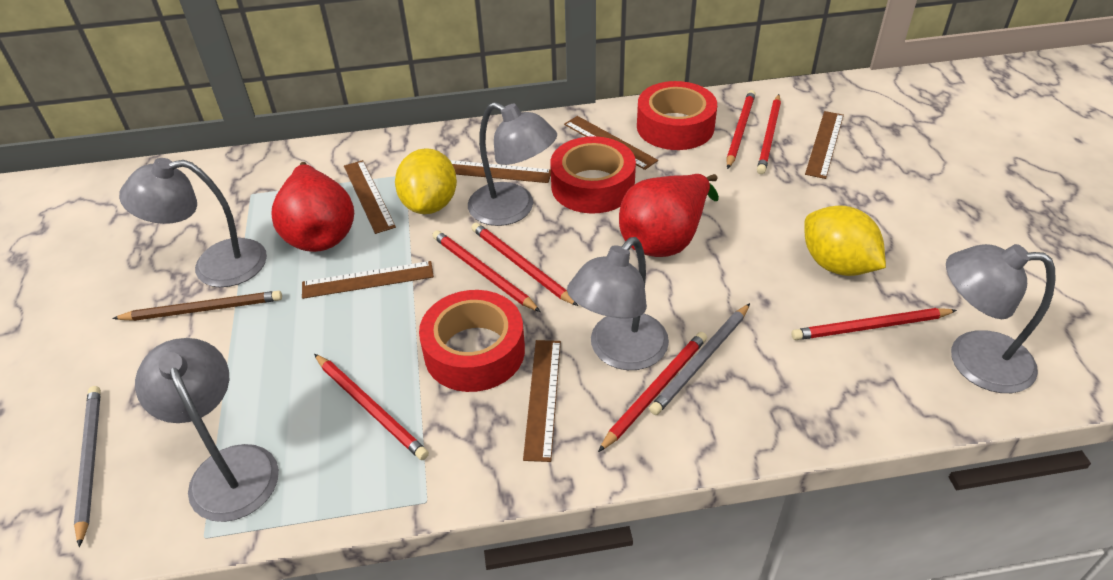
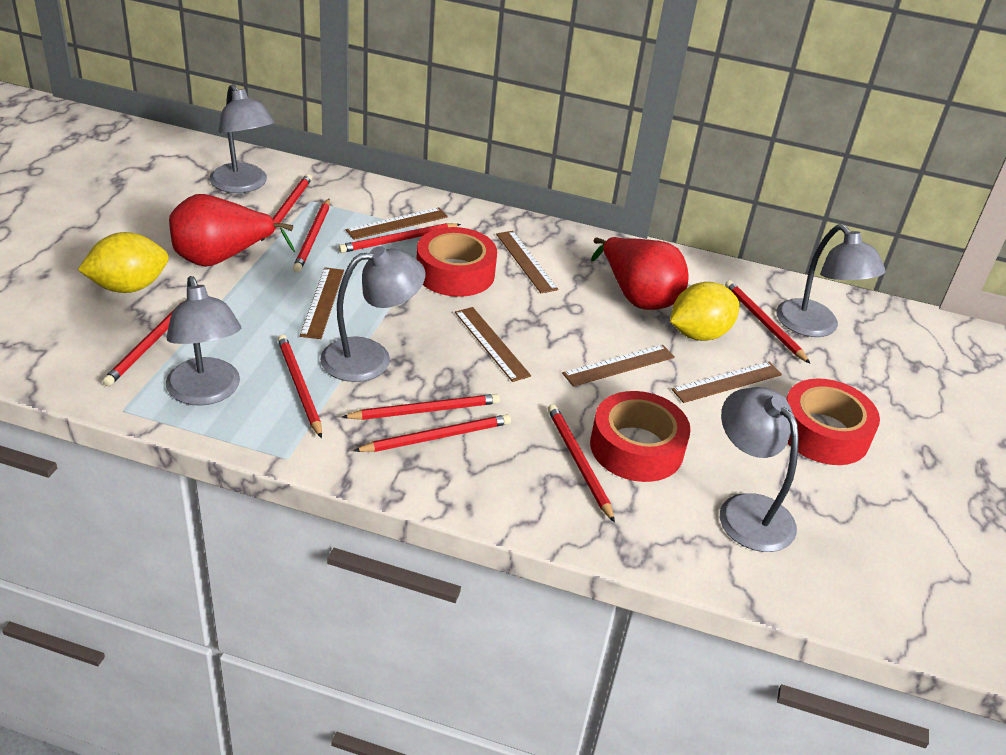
brown pencil: [112,291,282,321] = 1 -> none = 0
grey pencil: [74,386,101,548] [649,303,750,415] = 2 -> none = 0
red pencil: [314,354,429,460] [432,230,541,312] [471,223,578,306] [598,332,707,452] [727,90,756,169] [757,94,781,174] [791,308,957,340] = 7 -> [102,301,184,386] [261,174,312,241] [277,335,322,438] [293,199,330,272] [338,223,461,253] [342,394,500,420] [353,414,511,452] [548,404,615,523] [725,280,810,364] = 9

